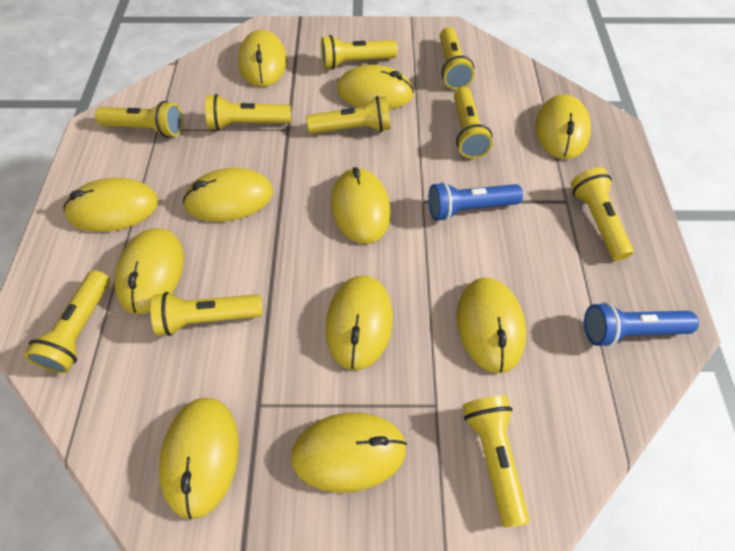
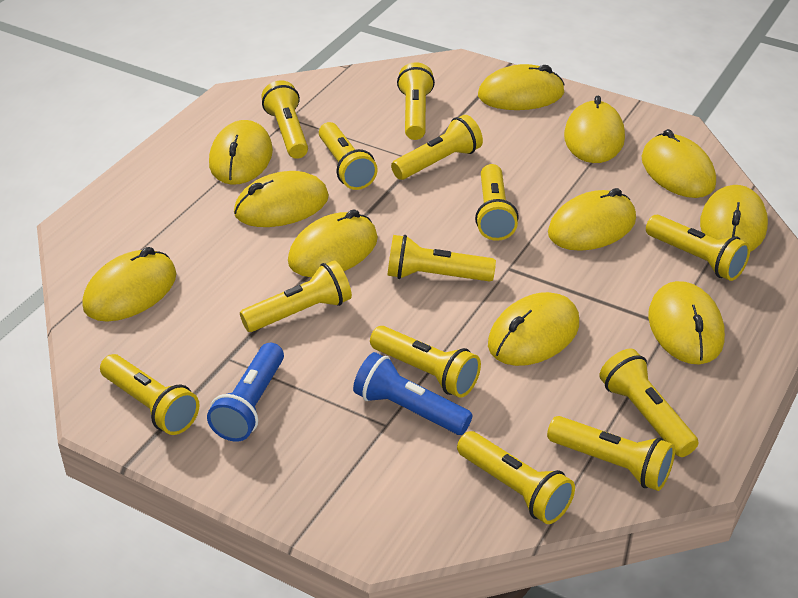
yellow flashlight: [24,270,110,373] [95,101,183,138] [151,292,263,336] [205,94,291,131] [306,96,390,134] [321,35,398,70] [440,27,475,90] [454,87,493,159] [463,395,529,528] [571,167,634,261] = 10 -> [100,354,199,435] [240,260,352,332] [261,80,308,159] [319,122,378,190] [370,326,481,398] [388,235,496,282] [391,115,483,180] [397,62,435,140] [457,431,575,524] [475,164,519,241] [547,416,675,491] [599,349,699,457] [646,215,750,281] = 13

